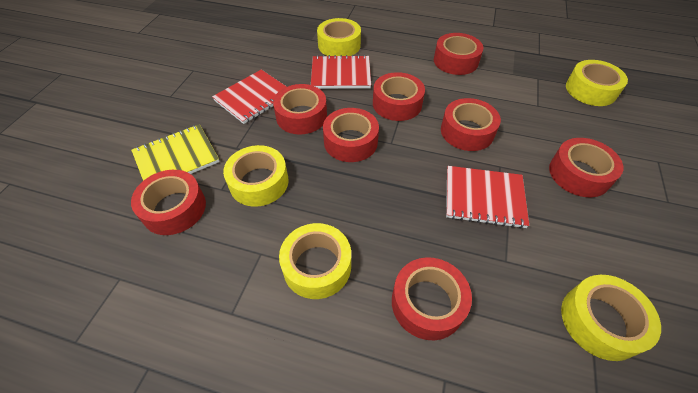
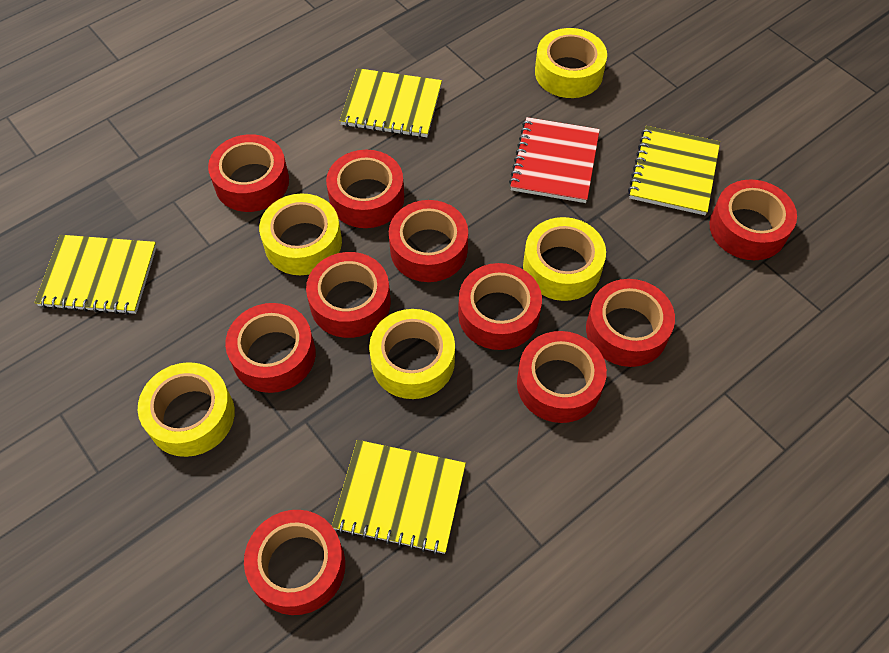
red notebook: [212,69,287,124] [311,55,371,89] [446,166,529,229] = 3 -> [509,117,600,203] = 1
red tape: [131,170,206,235] [273,84,327,135] [323,108,379,162] [373,72,425,121] [392,257,472,340] [434,33,483,75] [441,98,501,151] [549,138,623,197] = 8 -> [208,134,289,212] [225,303,315,393] [244,510,345,615] [306,252,391,338] [326,150,404,228] [389,200,468,282] [458,263,542,350] [517,331,607,423] [586,279,675,367] [709,179,797,260] = 10
yellow notebook: [131,124,220,181] = 1 -> [35,235,157,315] [332,440,466,555] [340,68,442,138] [628,126,720,215] = 4

